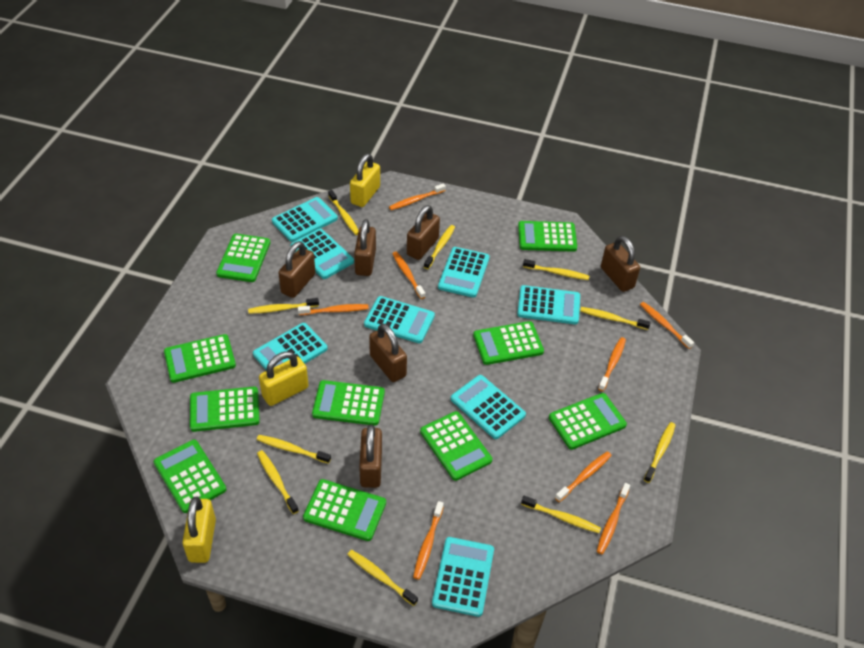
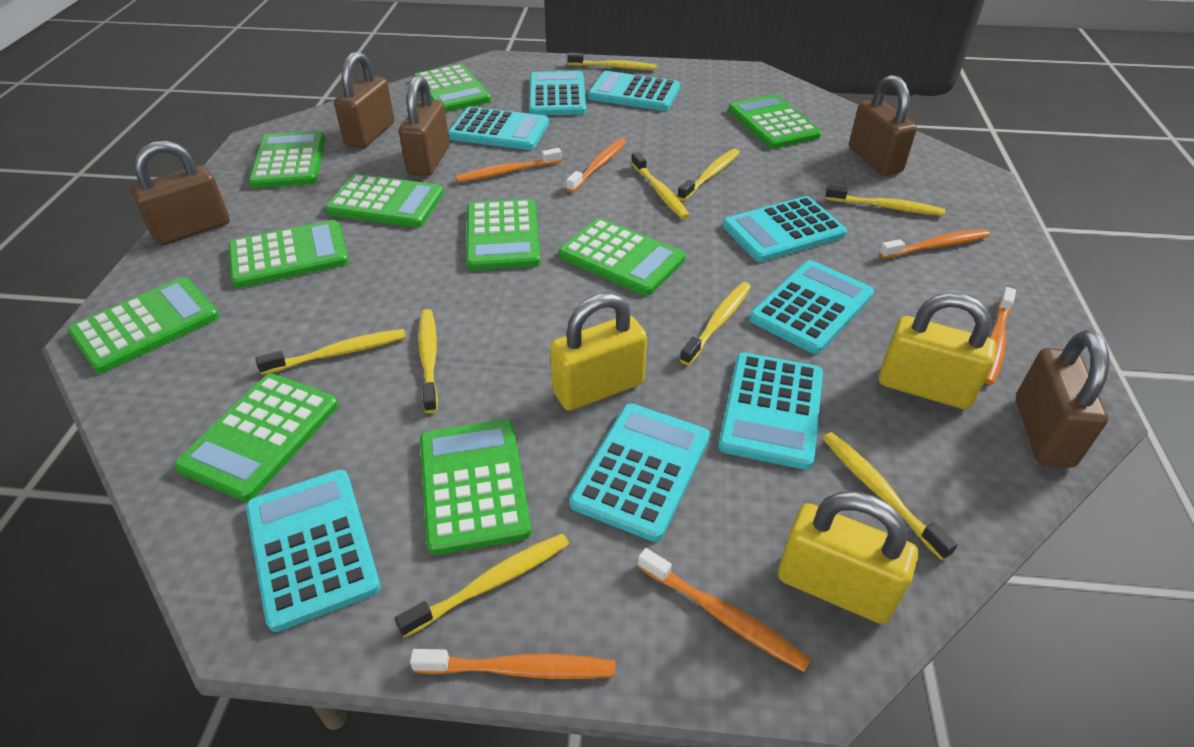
brown padlock: [279,241,315,298] [354,219,376,276] [359,424,382,488] [369,323,407,382] [407,205,440,260] [601,236,640,292] = 6 -> [130,140,230,246] [334,51,395,148] [399,75,450,176] [849,75,917,176] [1016,330,1109,468] = 5
orange toothbrush: [298,304,369,315] [389,183,446,210] [392,252,425,299] [413,501,444,580] [555,451,611,502] [597,483,630,554] [598,337,626,391] [640,302,694,349] = 8 -> [410,649,615,679] [456,148,562,182] [566,138,626,193] [638,548,811,672] [879,229,990,259] [984,287,1016,385] = 6
yellow toothbrush: [248,298,319,314] [257,435,331,464] [257,450,299,514] [328,190,359,235] [347,550,418,606] [424,225,455,269] [521,496,601,533] [523,259,589,280] [580,307,651,330] [644,422,676,483] = 10 -> [256,329,406,375] [395,533,569,638] [418,309,438,413] [567,53,657,70] [631,152,690,219] [677,149,740,201] [680,282,751,365] [823,432,957,561] [825,185,945,216] = 9

